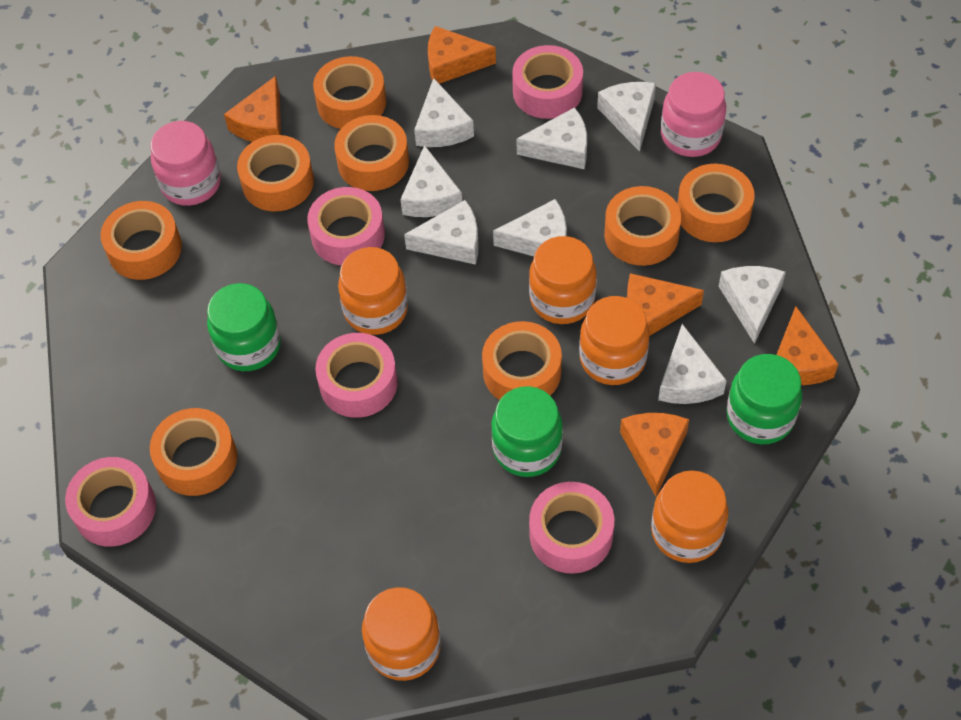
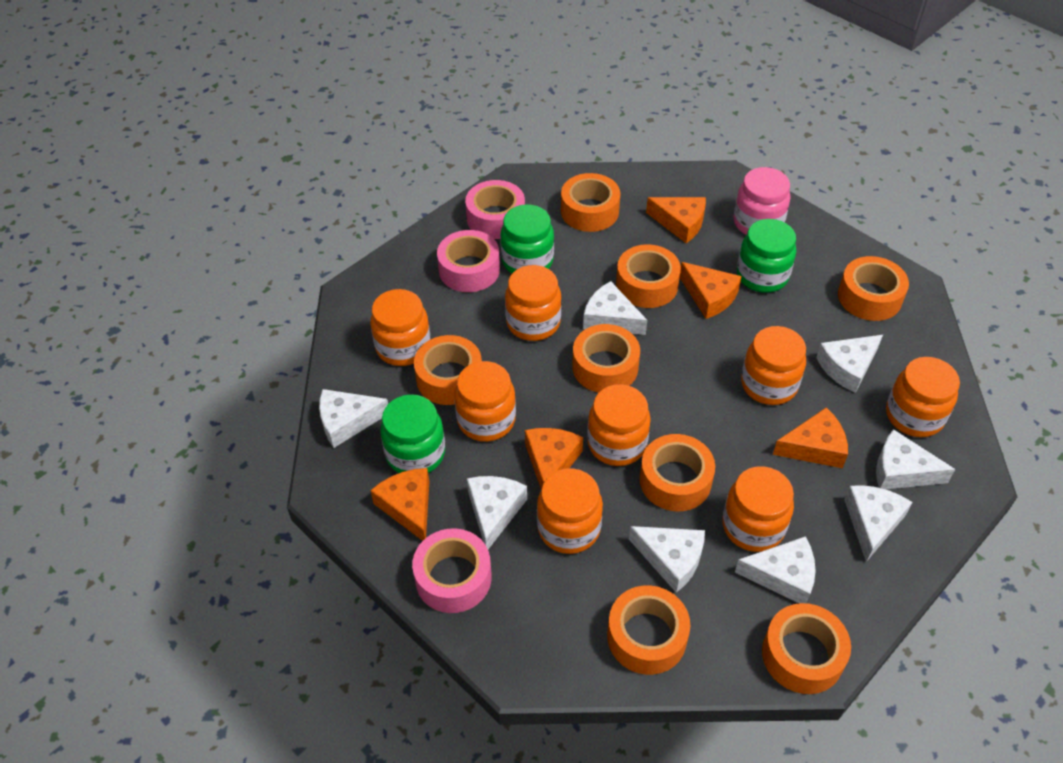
orange jar: [338,247,408,335] [362,587,441,681] [529,236,597,324] [579,296,650,385] [651,470,728,563] = 5 -> [370,289,431,366] [454,361,516,442] [505,265,562,341] [537,468,603,554] [587,384,651,466] [722,466,794,552] [741,326,806,405] [886,357,960,437] = 8
pink jar: [150,121,221,206] [661,72,726,157] = 2 -> [733,167,790,235] = 1
pink tape: [65,457,156,547] [307,187,385,266] [315,333,398,418] [512,45,583,119] [529,482,614,574] = 5 -> [412,528,492,613] [437,230,500,292] [465,180,525,239] = 3

